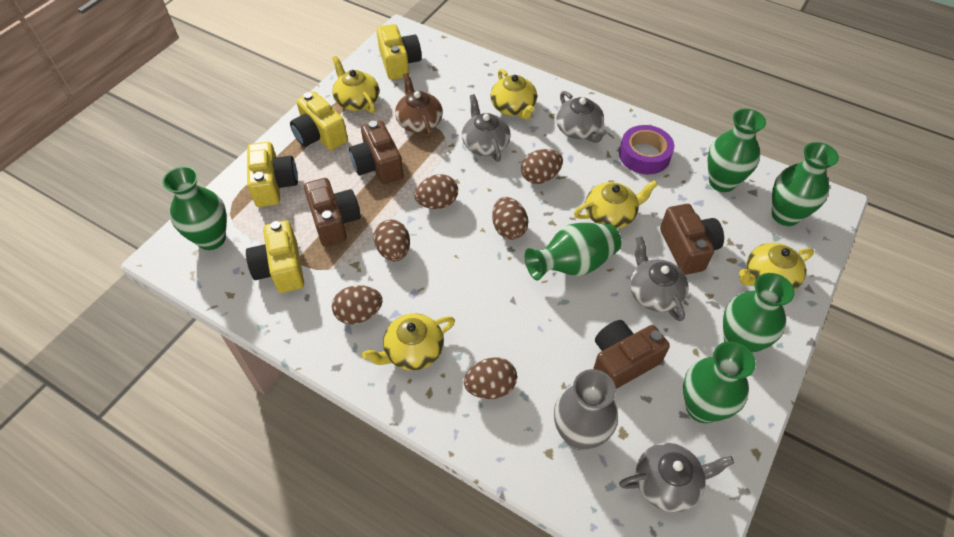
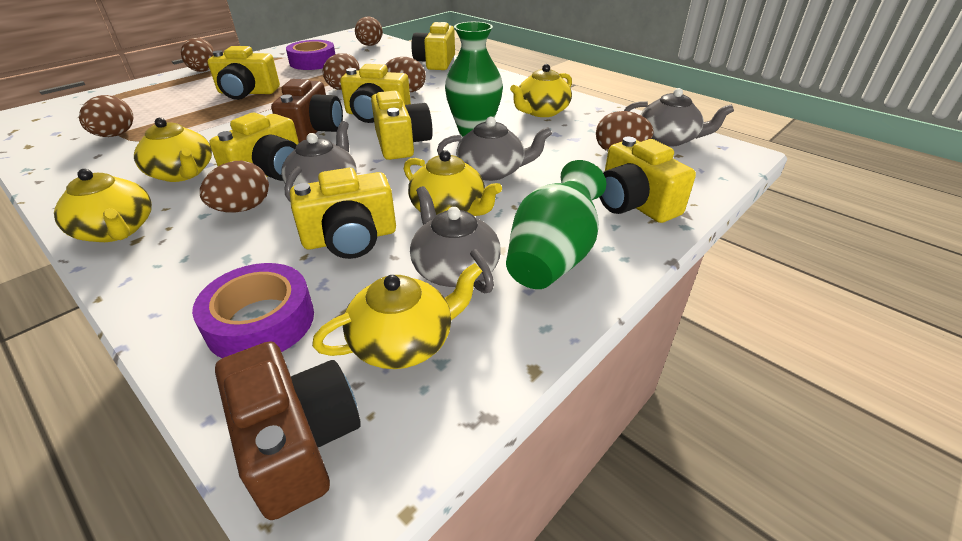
brown camera: [304,178,361,247] [349,120,404,184] [593,320,670,389] [660,204,724,275] = 4 -> [215,341,360,520] [271,79,343,143] = 2
brown egg: [332,286,383,324] [374,220,410,262] [414,174,458,209] [464,357,517,399] [492,197,529,240] [521,149,563,184] = 6 -> [79,95,133,137] [181,38,214,72] [200,161,269,212] [323,53,360,90] [355,16,383,46] [385,57,426,92] [596,111,654,151] = 7
brown teapot: [395,73,443,138] = 1 -> none = 0
green vase: [162,166,227,250] [525,223,621,280] [683,341,756,423] [708,109,766,192] [723,273,795,354] [772,142,839,226] = 6 -> [445,22,503,137] [506,160,606,289] = 2
grey vase: [554,369,618,450] = 1 -> none = 0
purple tape: [619,125,674,174] = 1 -> [192,263,314,358] [286,40,335,70] = 2
yellow camera: [246,220,304,293] [247,142,298,207] [290,91,348,150] [376,24,422,80] = 4 -> [208,46,280,100] [209,113,299,181] [290,168,396,259] [340,64,411,123] [371,91,433,160] [411,22,455,70] [599,137,696,223] = 7

